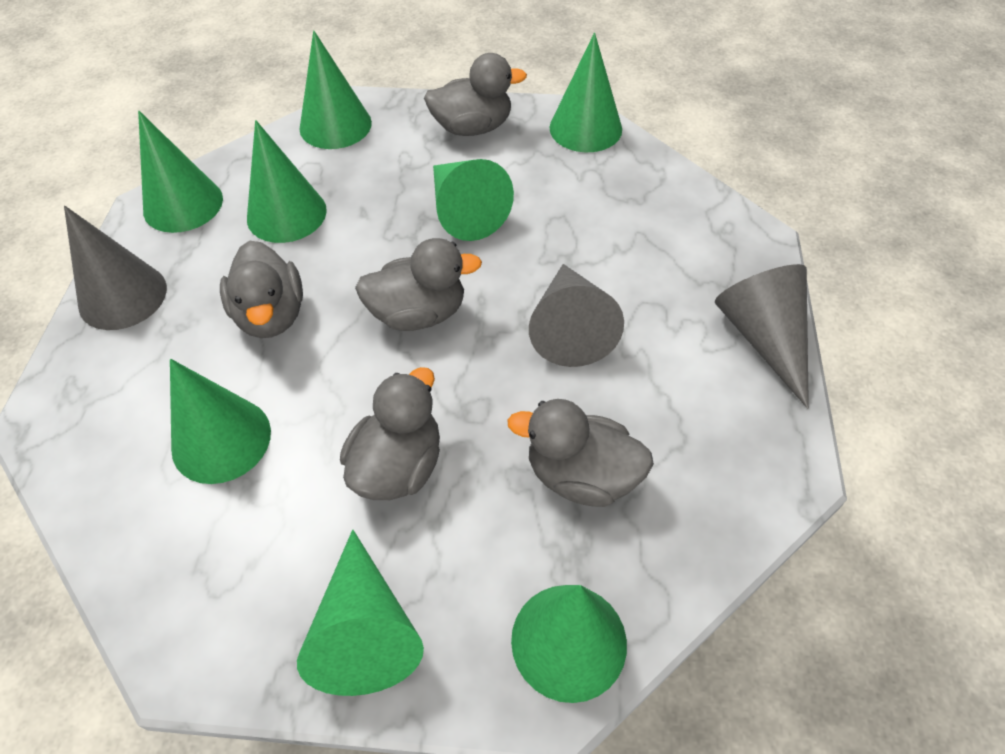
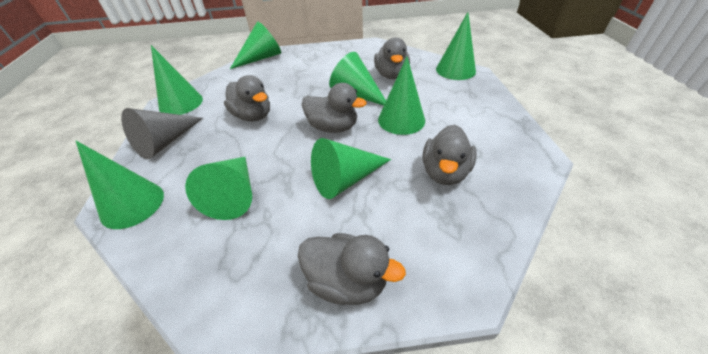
grey cone: [64,205,167,330] [529,264,624,367] [715,264,809,409] = 3 -> [121,108,203,159] = 1

